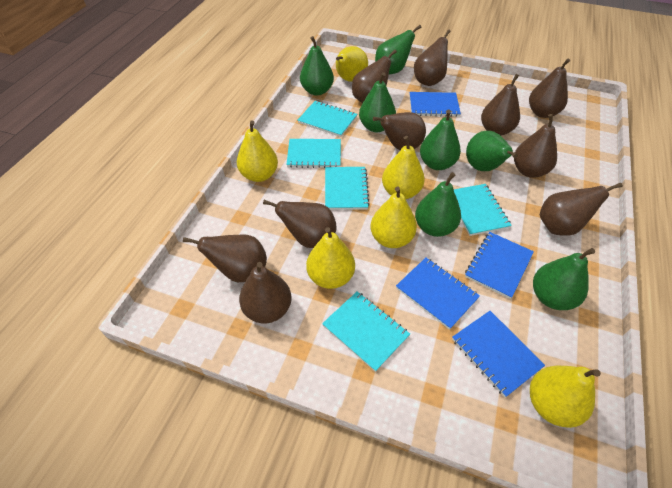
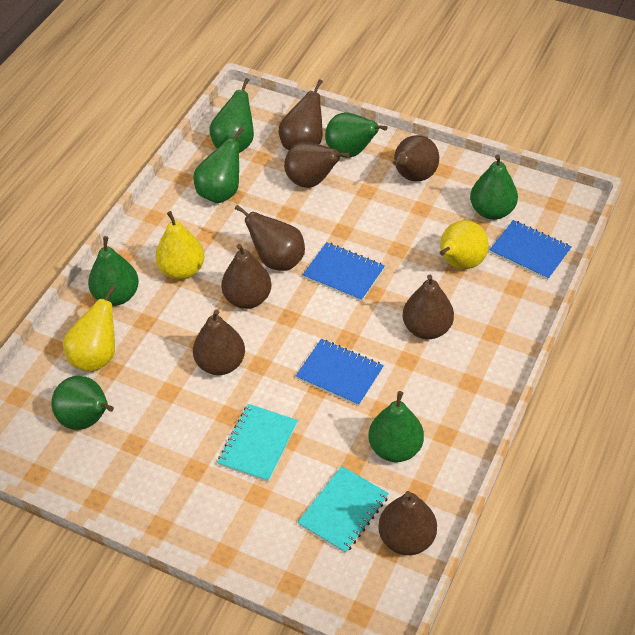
blue notebook: [396,258,480,330] [410,92,461,117] [452,311,545,397] [465,232,534,299] = 4 -> [296,339,384,406] [303,242,385,302] [490,220,572,280] = 3
brown pear: [183,234,267,282] [239,262,292,323] [263,200,336,248] [352,49,397,103] [373,112,426,150] [414,30,451,86] [481,74,520,136] [514,114,557,178] [529,59,570,118] [540,183,623,236] = 10 -> [193,309,245,375] [221,244,272,309] [235,205,305,271] [279,79,323,150] [284,142,350,188] [378,491,437,555] [393,135,439,181] [403,274,454,339] = 8
turquoise notebook: [286,139,341,168] [298,101,357,137] [322,291,410,372] [325,167,370,210] [454,184,512,236] = 5 -> [217,404,298,482] [298,466,389,554] = 2
yellow pear: [237,120,278,182] [306,227,355,289] [336,46,368,82] [371,186,417,248] [382,136,425,199] [530,366,601,428] = 6 -> [63,285,115,372] [155,211,204,280] [439,220,489,269] = 3

